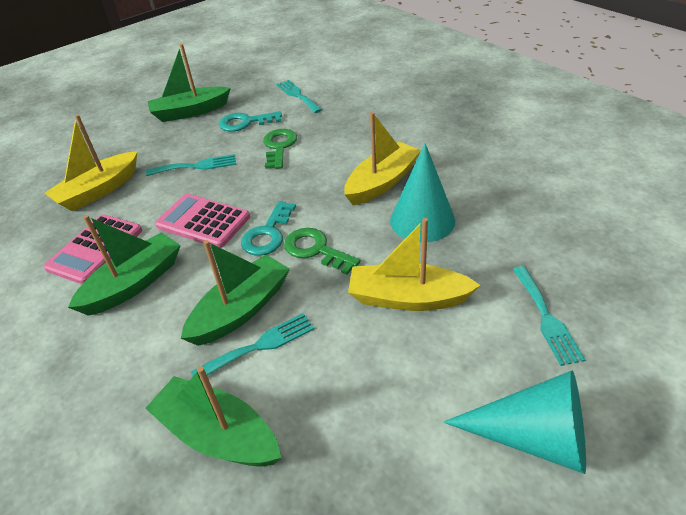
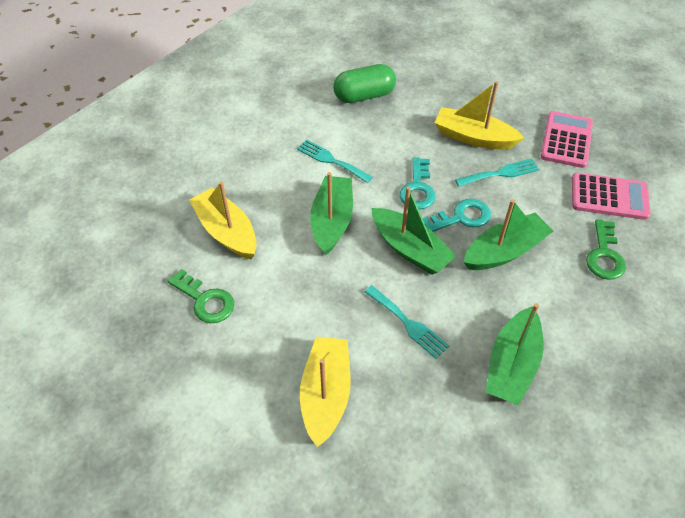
green capsule: none = 0 -> [333,64,396,103] = 1
turquoise cone: [390,143,455,243] [443,370,586,474] = 2 -> none = 0
turquoise fork: [146,154,236,176] [191,313,314,376] [276,80,322,113] [513,266,586,366] = 4 -> [297,140,373,183] [365,285,449,359] [455,158,540,187] = 3

